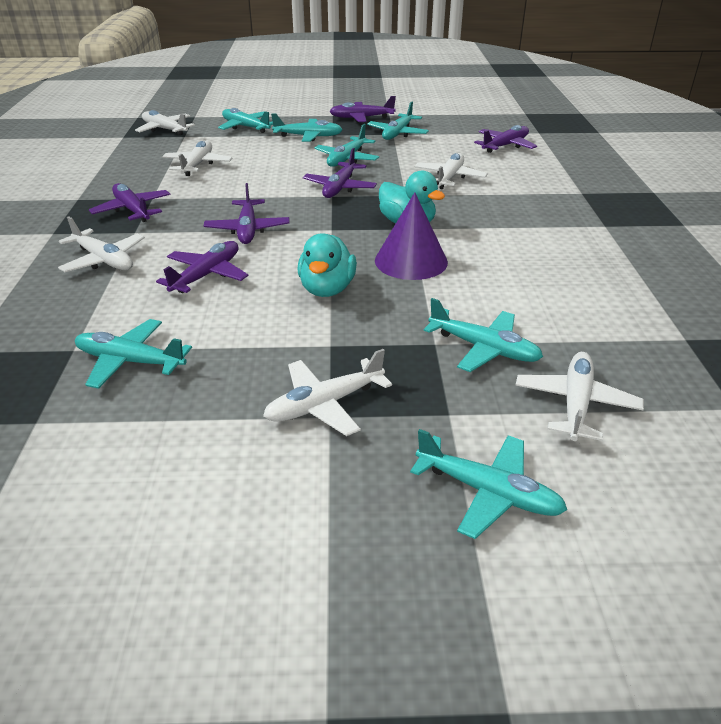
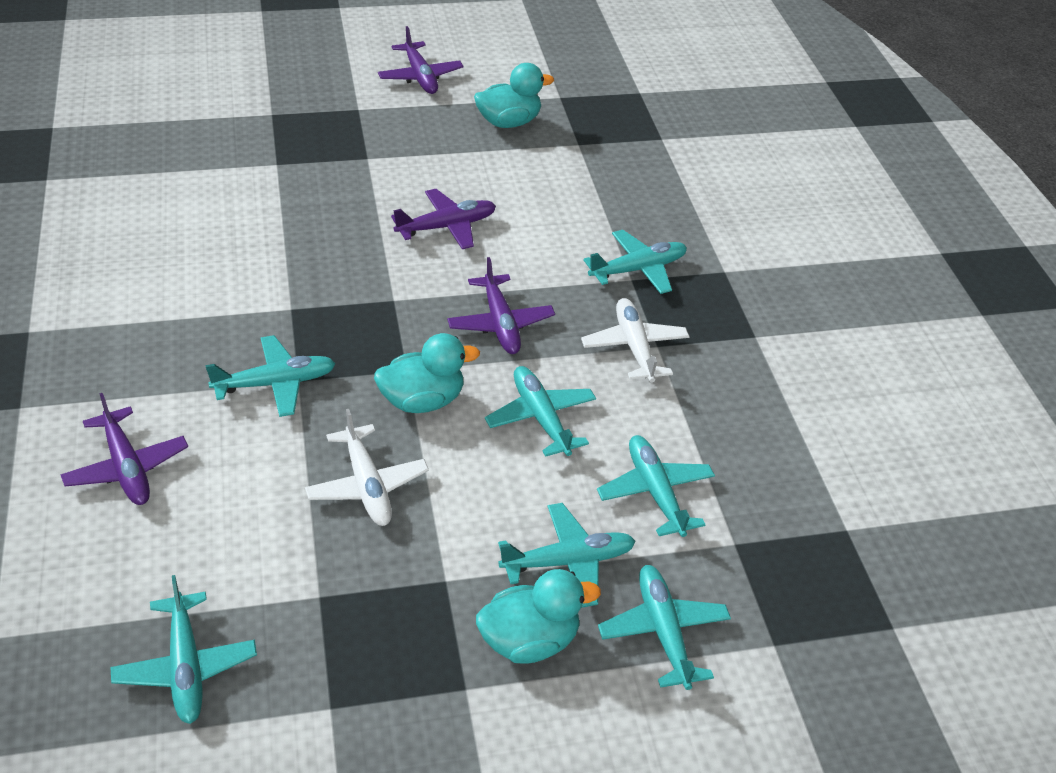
purple cone: [375,192,448,280] = 1 -> none = 0
purple plane: [89,183,171,222] [156,241,248,293] [204,183,290,244] [303,148,377,198] [329,96,396,122] [474,125,537,153] = 6 -> [60,393,188,505] [378,26,463,94] [391,189,496,249] [447,257,555,354] = 4
turquoise duck: [298,234,357,297] [379,170,445,224] = 2 -> [374,333,480,413] [474,63,554,128] [476,569,601,664] = 3
white plane: [58,216,145,272] [135,110,195,135] [162,141,233,176] [263,349,392,436] [414,153,488,189] [515,352,644,441] = 6 -> [305,409,429,526] [581,298,690,382] = 2

